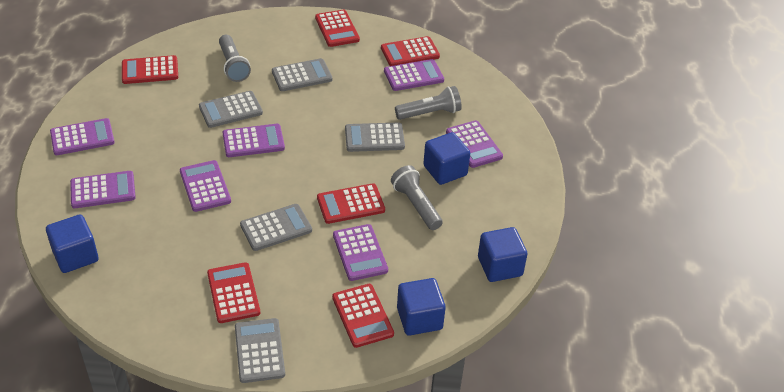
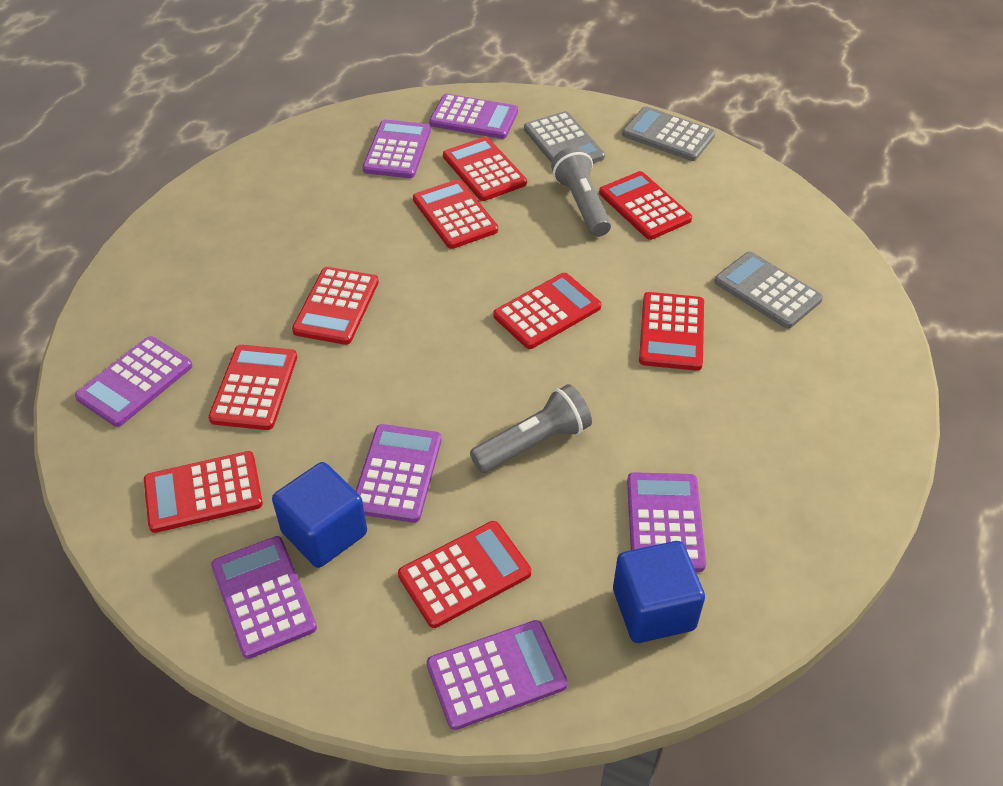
blue cube: [46,215,99,273] [397,278,446,336] [423,132,470,185] [478,227,527,282] = 4 -> [272,462,367,568] [613,541,705,643] = 2
grey calculator: [199,91,263,128] [235,318,285,383] [240,204,312,251] [272,58,332,91] [345,122,405,152] = 5 -> [524,111,605,163] [622,107,715,161] [714,252,823,329] = 3
grey flashlight: [219,35,251,82] [391,165,443,230] [395,86,462,120] = 3 -> [470,384,592,473] [551,146,611,237] = 2
red calculator: [122,55,178,84] [207,262,260,323] [315,10,360,47] [317,183,385,224] [332,284,394,348] [381,36,440,66] = 6 -> [144,451,263,533] [208,345,297,430] [292,267,379,345] [398,521,531,628] [413,179,498,249] [443,137,527,201] [493,273,601,349] [599,171,692,240] [639,292,704,371] = 9

